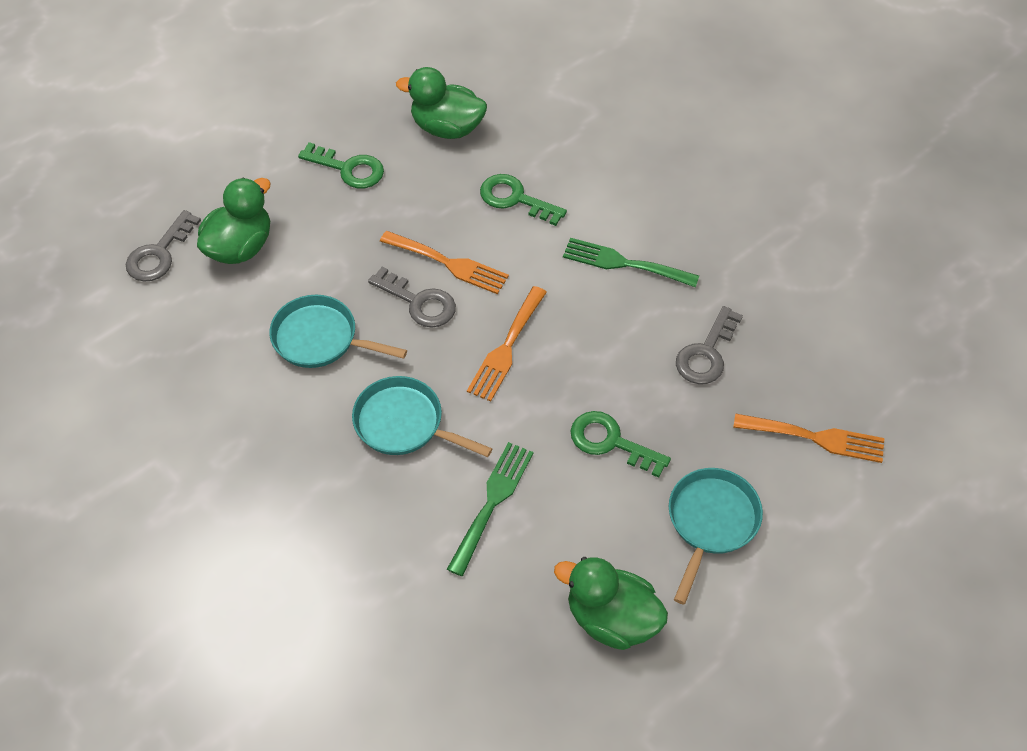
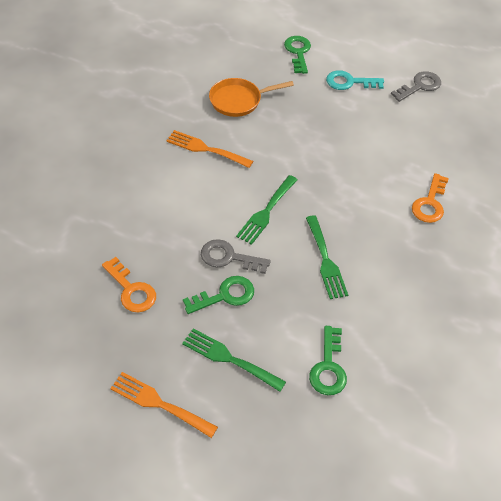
green duck: [197,178,271,264] [396,67,487,139] [554,557,668,650] = 3 -> none = 0
green fork: [447,442,533,576] [563,238,699,287] = 2 -> [182,328,286,392] [236,175,297,245] [306,215,348,299] = 3
grey key: [126,210,201,282] [368,267,456,328] [676,306,743,384] = 3 -> [201,239,271,274] [391,71,441,102] = 2
orange fork: [380,231,509,294] [467,286,547,402] [733,413,884,463] = 3 -> [110,372,218,438] [166,130,253,168] = 2
orange key: none = 0 -> [102,257,156,312] [412,173,449,223] = 2
orange pan: none = 0 -> [209,78,294,117] = 1
turquoise key: none = 0 -> [326,70,384,90] = 1
turquoise pan: [269,295,407,368] [352,376,493,457] [669,468,763,605] = 3 -> none = 0

